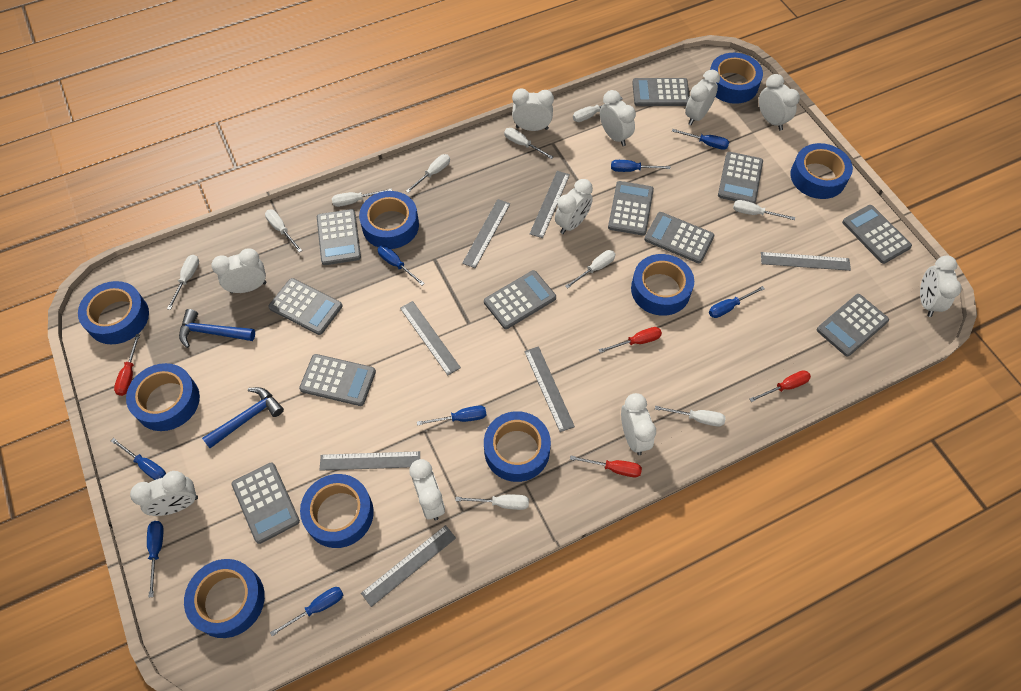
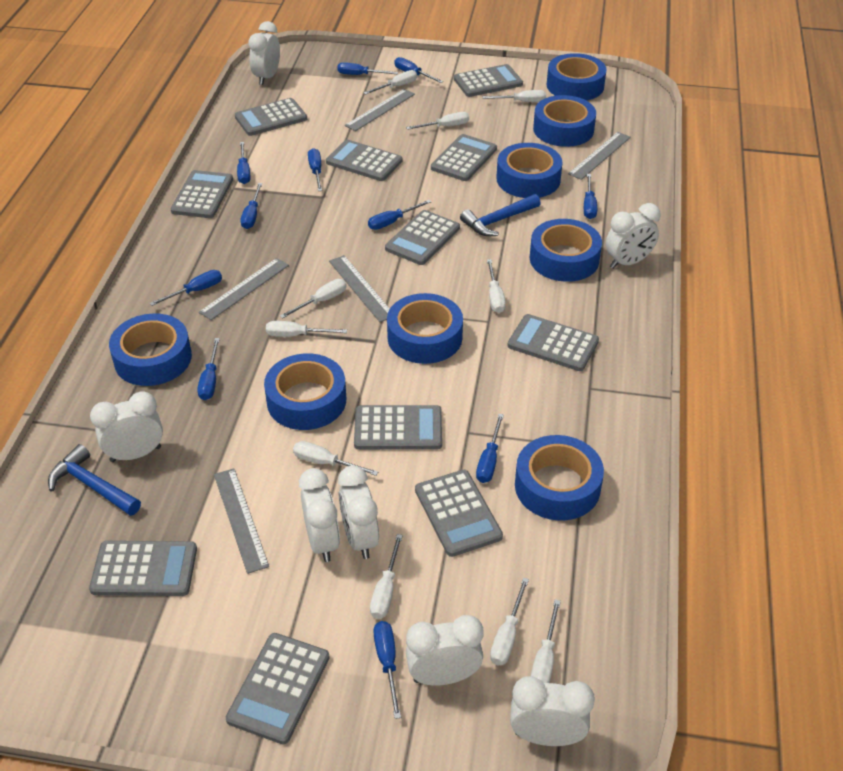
blue screwdriver: [111,438,166,480] [147,521,164,598] [270,587,343,636] [378,245,425,285] [417,405,486,426] [611,160,670,172] [672,129,729,150] [709,286,765,318] = 8 -> [149,270,222,306] [197,338,220,400] [237,142,250,184] [241,183,262,229] [308,148,322,191] [337,62,398,75] [368,200,431,230] [373,621,401,719] [394,57,443,83] [476,414,504,483] [584,174,597,219] = 11
blue tape: [78,281,149,344] [126,363,200,431] [184,559,265,638] [300,474,374,548] [359,191,419,249] [484,411,551,482] [631,254,694,316] [710,53,763,104] [790,143,853,199] = 9 -> [109,313,192,386] [264,353,346,430] [387,293,463,364] [496,143,563,198] [515,435,604,521] [530,219,602,282] [533,95,596,147] [547,53,607,101] = 8
grey ruler: [320,451,420,471] [361,525,456,607] [400,301,461,375] [462,199,510,268] [524,346,575,432] [530,171,570,238] [761,252,851,271] = 7 -> [199,258,289,320] [214,468,269,574] [329,255,390,322] [345,89,415,131] [568,132,631,180] = 5
red screwdriver: [114,334,140,396] [570,455,642,477] [598,327,662,353] [750,370,811,402] = 4 -> none = 0
white clock: [130,471,198,516] [211,248,266,293] [409,459,445,521] [512,88,554,131] [555,179,593,234] [600,90,636,146] [621,393,656,455] [685,70,720,125] [759,74,800,131] [920,255,962,317] = 10 -> [90,391,163,462] [248,21,280,85] [299,468,340,562] [338,465,379,559] [406,615,484,686] [510,676,595,746] [606,203,660,269] = 7

